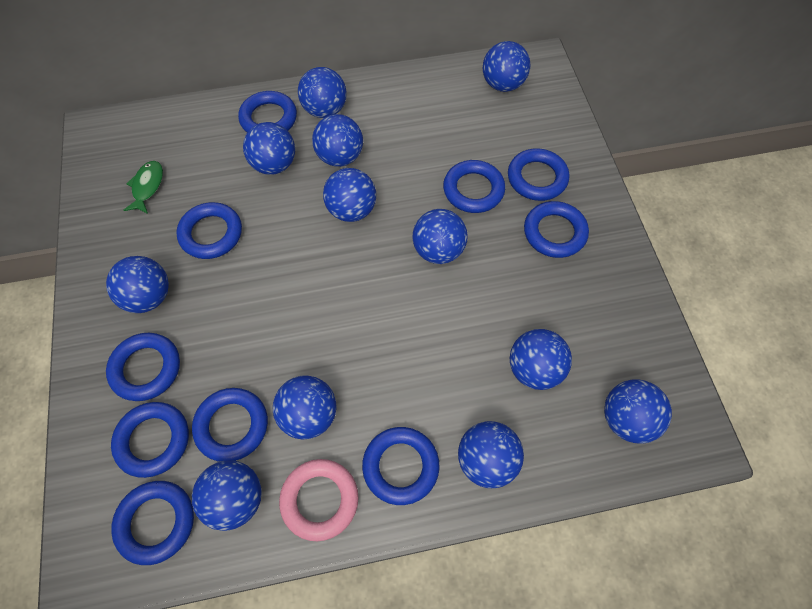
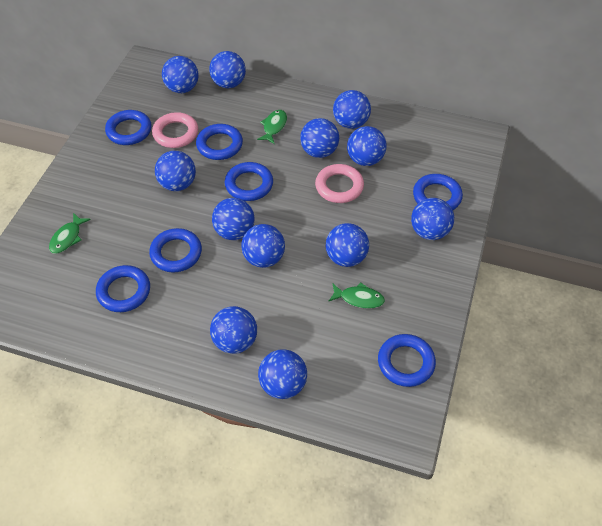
blue ring: [106,333,180,401] [111,402,189,478] [111,481,194,565] [176,202,242,259] [192,388,268,462] [238,91,297,132] [362,427,439,505] [443,160,505,213] [508,148,569,201] [524,201,589,258] = 10 -> [96,265,150,312] [105,110,152,145] [149,228,202,272] [196,124,243,160] [225,162,273,201] [378,334,436,387] [413,174,463,210] = 7
green fish: [123,161,163,214] = 1 -> [49,213,91,254] [257,110,287,144] [328,282,385,309] = 3
pink ring: [279,459,359,541] = 1 -> [152,112,198,148] [315,164,364,203] = 2

